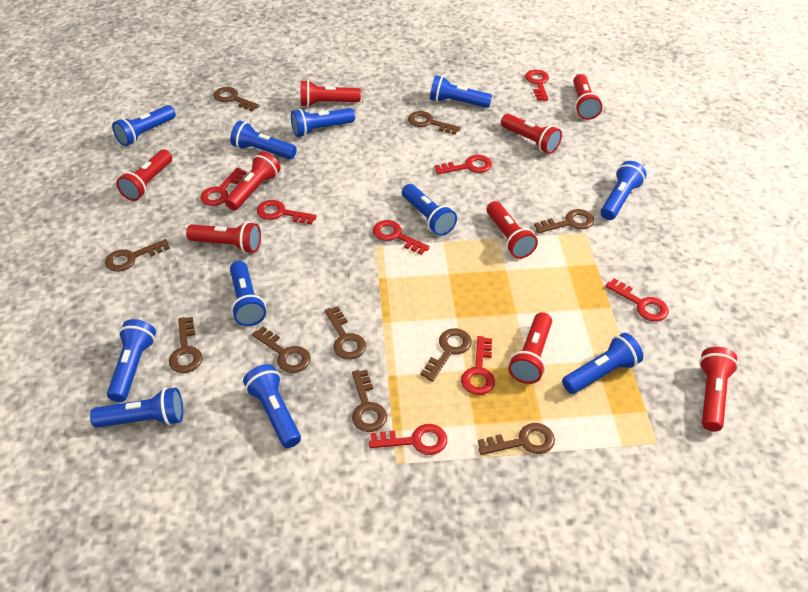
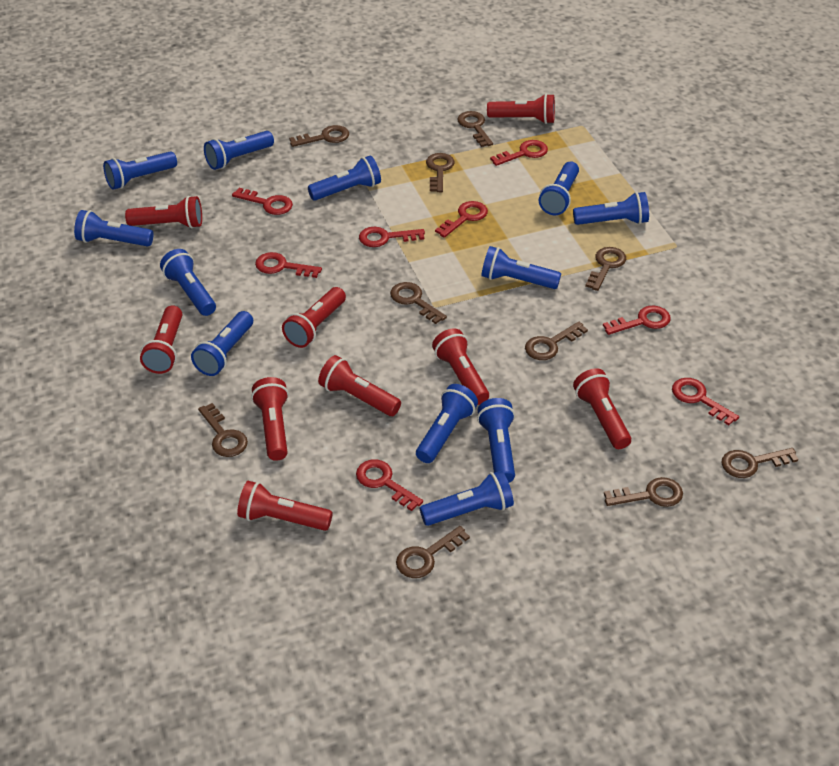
blue flashlight: [90,387,183,428] [107,319,156,402] [112,105,176,146] [230,121,297,159] [230,261,266,326] [243,364,301,448] [291,108,355,137] [402,184,457,236] [430,75,492,108] [562,333,643,394] [601,161,646,220] = 11 -> [74,210,153,247] [103,151,177,190] [160,249,216,316] [191,311,253,376] [204,131,274,170] [308,156,381,201] [416,384,478,463] [420,471,514,526] [477,398,515,483] [482,246,561,289] [539,161,579,215] [573,192,649,225] = 12

